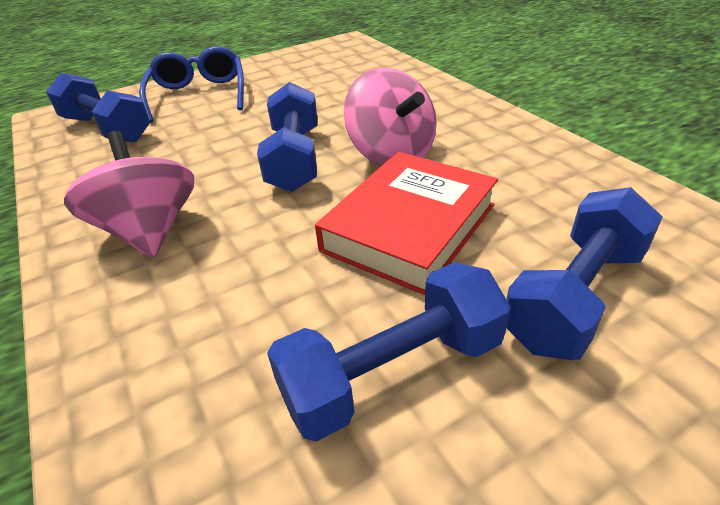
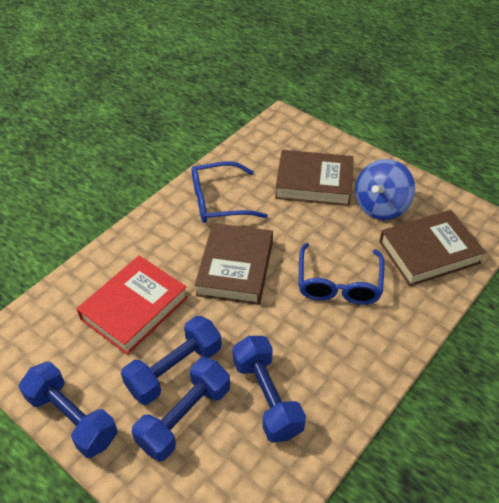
blue glasses: [139,46,244,123] = 1 -> [192,161,268,223] [299,243,385,305] = 2
blue spinning top: none = 0 -> [355,159,415,220] = 1
brown book: none = 0 -> [195,223,273,305] [275,150,354,206] [379,210,486,286] = 3
pink spinning top: [64,131,194,258] [344,67,437,166] = 2 -> none = 0

